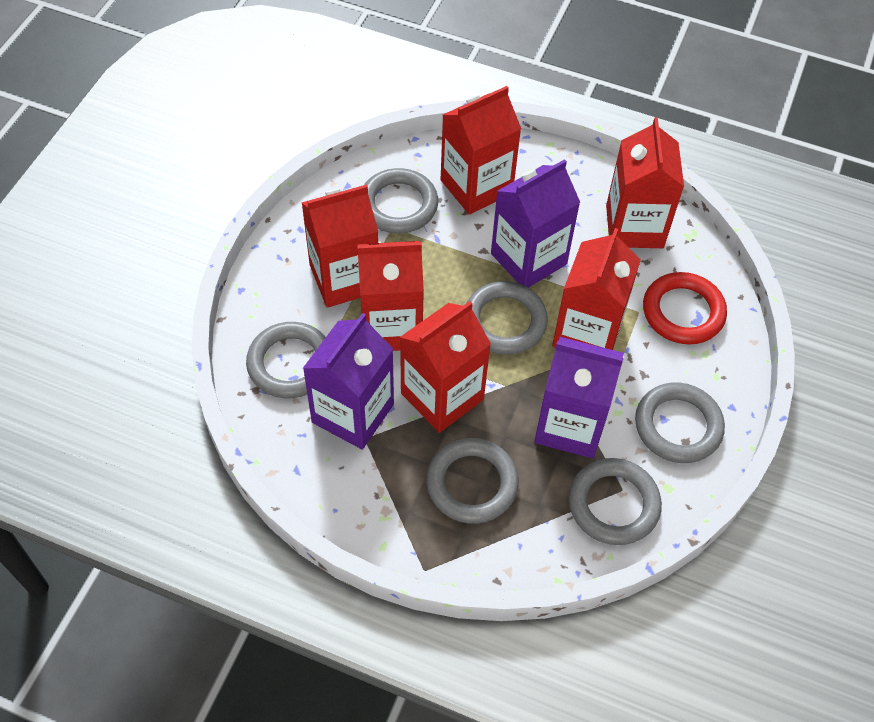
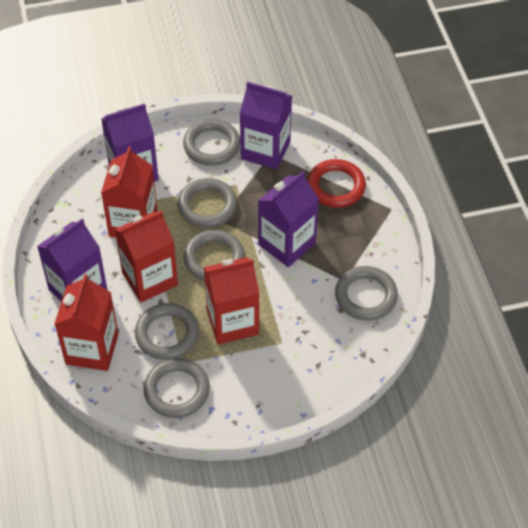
purple carton: [303,313,394,450] [491,159,580,288] [534,337,623,459] = 3 -> [37,219,107,302] [101,103,159,182] [240,82,292,170] [258,171,319,267] = 4
red carton: [302,184,378,308] [357,241,424,351] [400,301,491,433] [441,86,521,215] [552,228,641,350] [606,118,684,248] = 6 -> [54,274,118,371] [101,146,157,238] [115,211,178,302] [204,257,259,345] = 4

